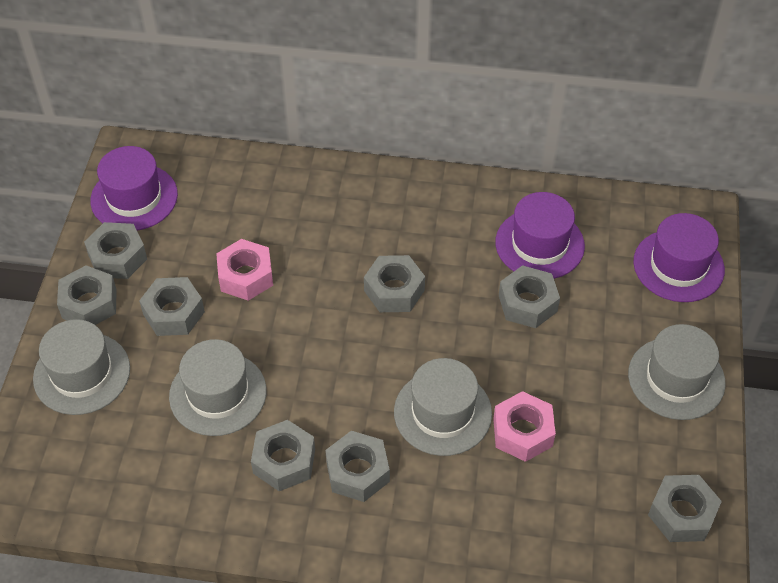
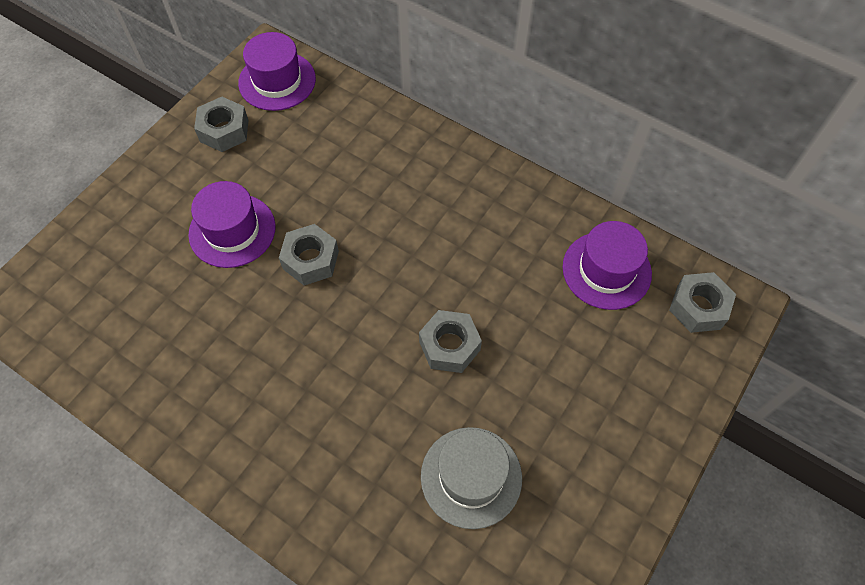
grey hat: [33,319,130,415] [169,339,267,436] [394,358,492,456] [628,324,726,420] = 4 -> [421,427,522,529] = 1
grey nut: [57,265,117,325] [84,222,147,279] [139,277,205,336] [251,420,315,491] [325,431,390,502] [364,255,425,312] [499,265,560,328] [648,475,722,542] = 8 -> [194,97,248,152] [279,224,339,285] [419,310,482,373] [669,272,736,333] = 4
pink nut: [216,239,273,301] [493,391,556,462] = 2 -> none = 0

